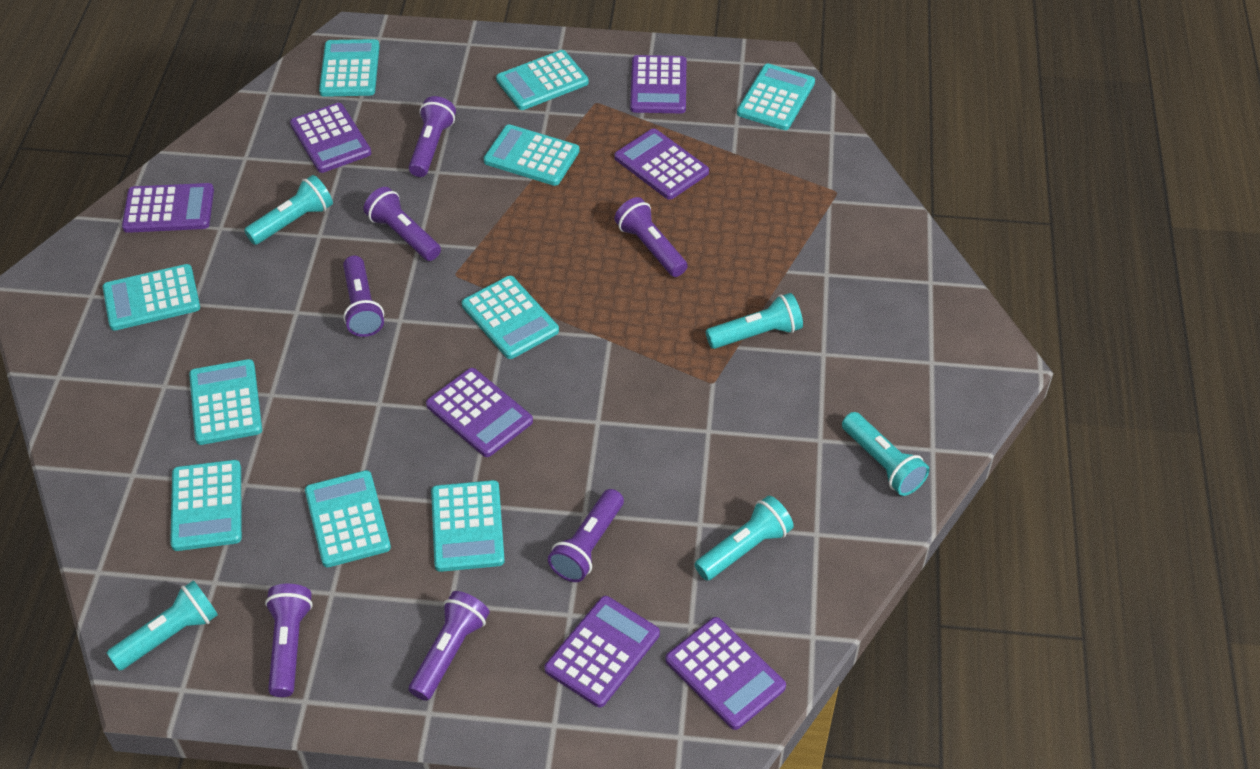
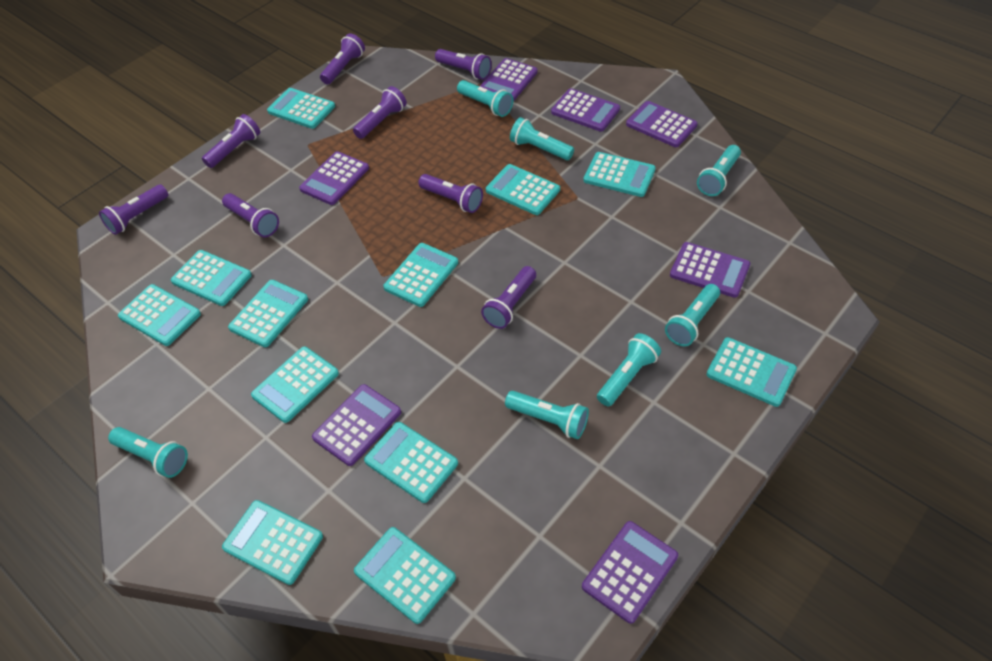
purple flashlight: [265,584,313,697] [343,256,384,337] [364,187,441,261] [409,96,456,177] [409,591,489,701] [548,489,624,582] [614,197,688,277] = 7 -> [99,185,168,235] [202,114,260,168] [222,193,279,237] [320,34,365,85] [353,86,407,139] [418,174,483,213] [435,49,492,80] [481,266,536,329] = 8
turquoise calculator: [103,264,200,331] [170,460,242,551] [189,359,262,445] [305,470,391,567] [319,39,380,97] [431,480,505,572] [462,276,559,359] [484,124,580,186] [496,50,589,110] [737,64,815,130] = 10 -> [118,284,201,346] [171,250,252,306] [222,500,323,585] [228,280,308,347] [251,346,339,423] [267,88,335,129] [354,527,456,624] [364,422,458,503] [383,243,458,307] [486,164,560,215] [583,152,656,197] [707,337,797,407] = 12
turquoise flashlight: [107,580,218,671] [244,175,333,245] [694,496,794,581] [706,293,803,349] [842,412,929,496] = 5 -> [108,427,188,478] [457,80,513,117] [505,391,589,439] [510,117,574,160] [597,333,661,407] [665,284,720,346] [697,145,741,196] = 7

